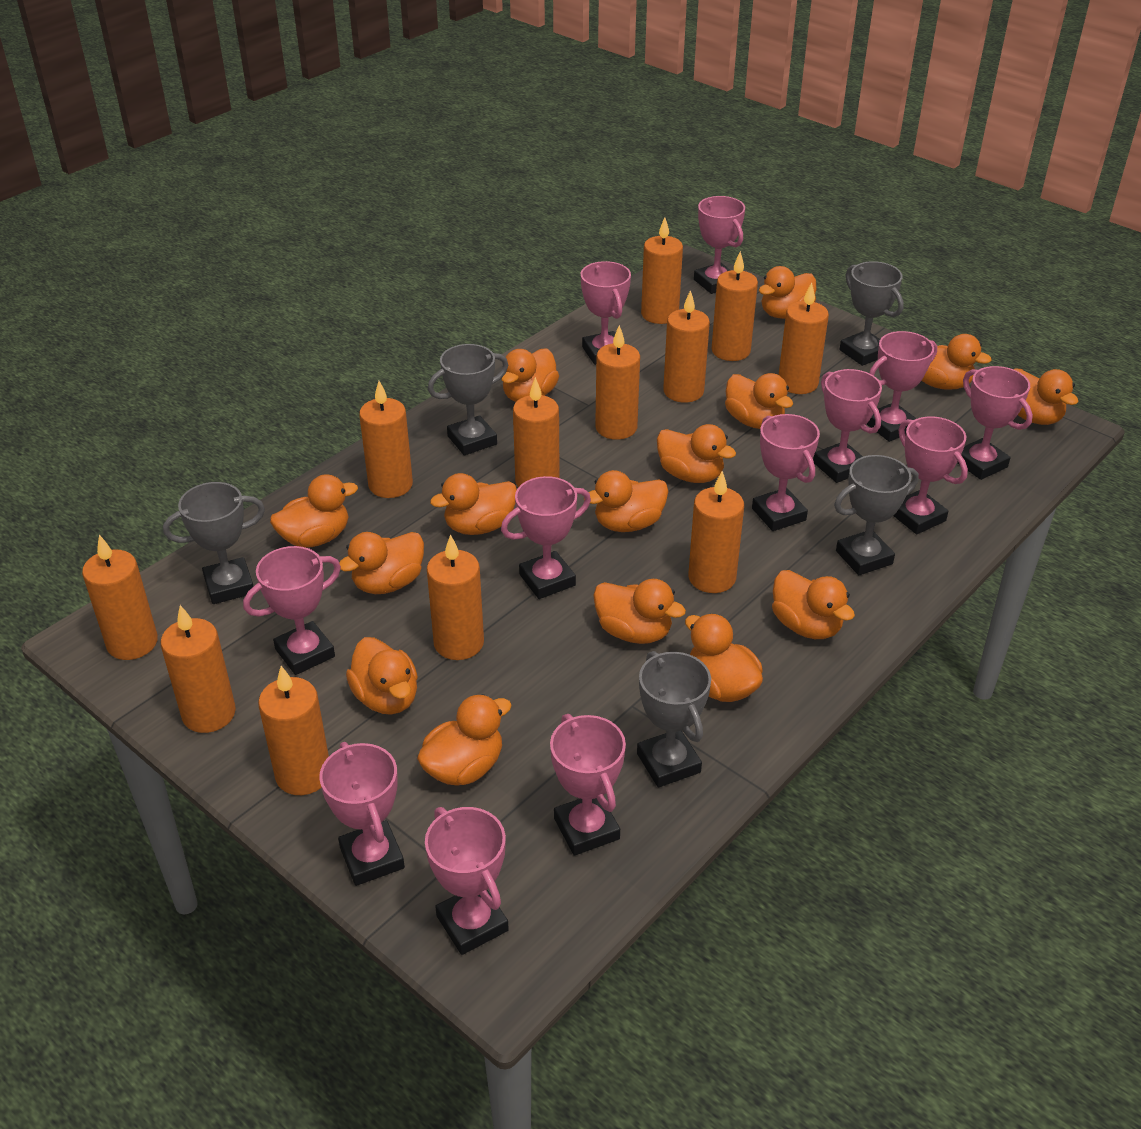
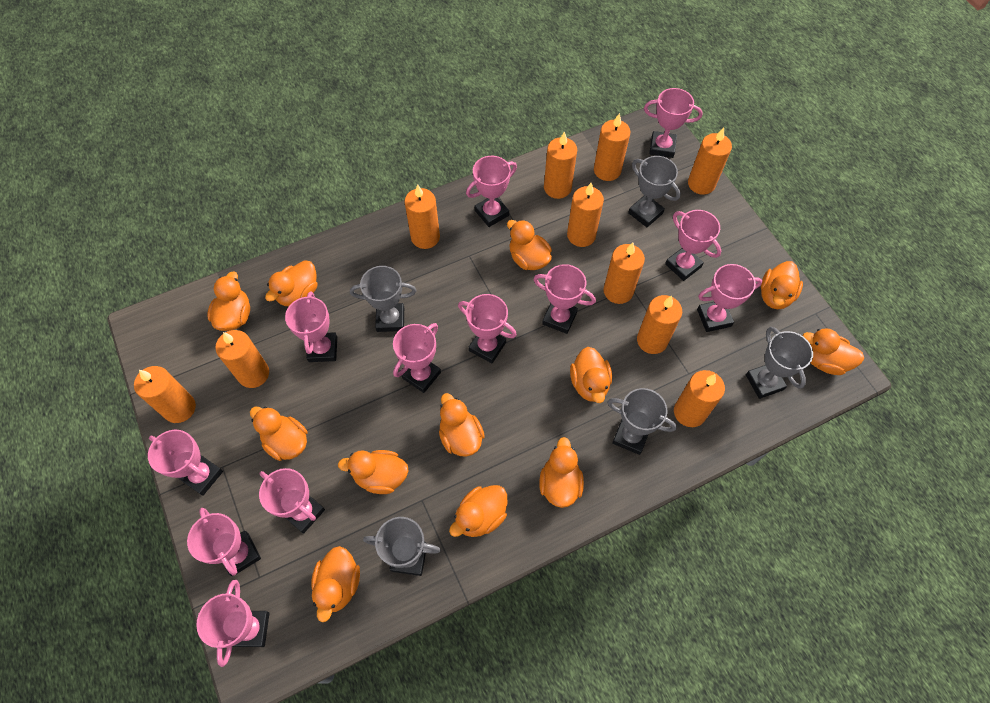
orange candle: [82,535,158,660] [161,605,236,733] [258,666,329,795] [359,381,413,498] [427,535,484,660] [513,377,560,487] [595,325,640,440] [641,217,683,324] [663,290,710,403] [688,471,744,593] [712,251,758,361] [779,282,829,394] = 12 -> [134,366,196,423] [215,330,269,388] [404,184,440,249] [544,131,577,199] [567,183,604,247] [594,113,630,181] [604,243,645,304] [637,295,682,354] [674,370,725,427] [688,127,732,195] = 10
orange duck: [270,474,358,548] [339,532,424,594] [346,637,418,714] [417,694,512,786] [430,473,517,535] [501,348,559,402] [584,470,669,532] [593,579,686,644] [657,424,736,483] [685,614,763,702] [725,373,793,429] [759,266,816,319] [772,570,855,639] [922,334,992,390] [1014,368,1079,425] = 15 -> [207,271,250,331] [250,407,308,461] [265,260,317,306] [311,546,360,622] [338,450,409,494] [439,393,485,457] [449,485,507,537] [507,220,552,270] [539,437,584,508] [570,347,612,403] [761,261,803,309] [802,328,864,375] = 12

